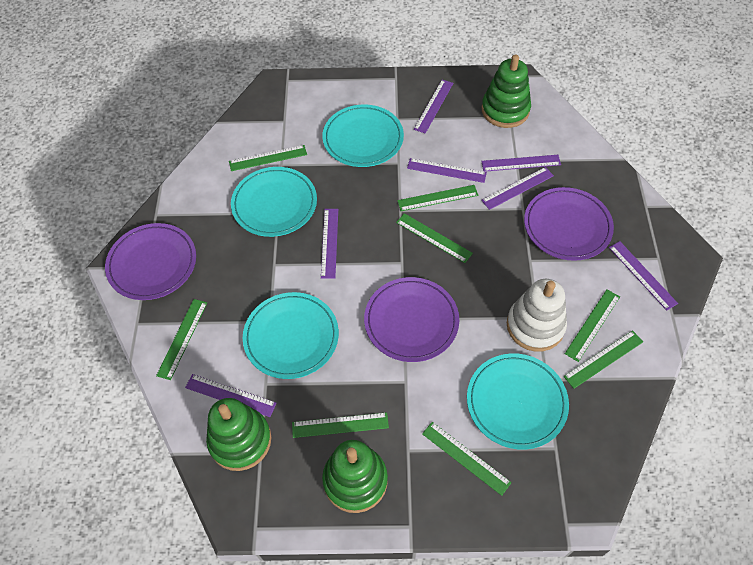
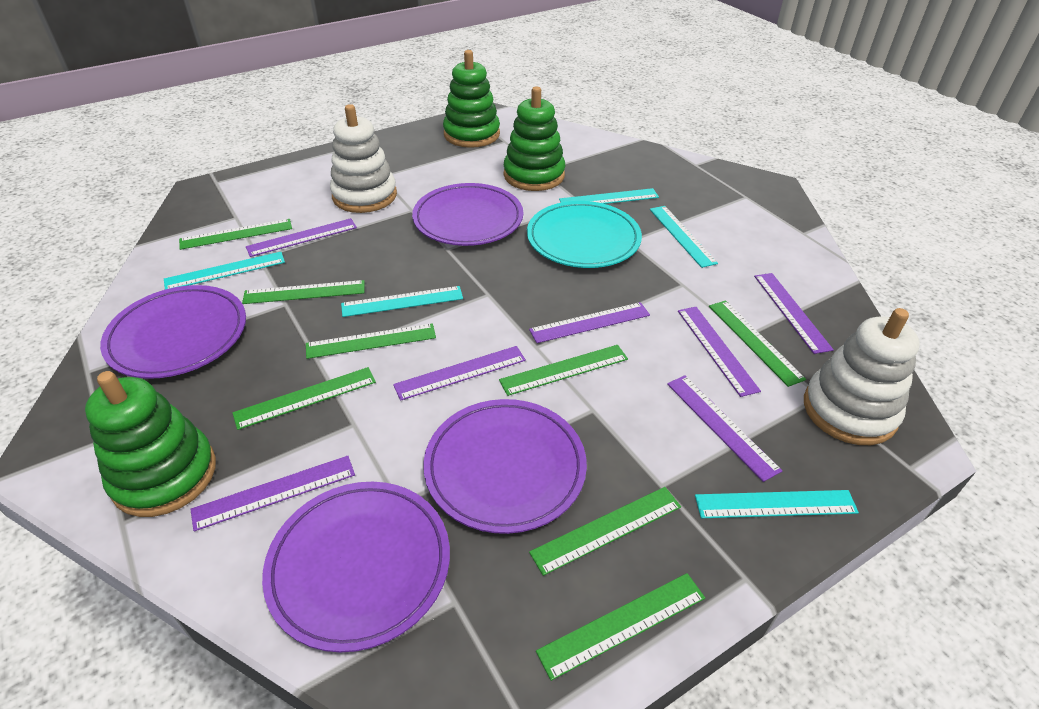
purple plate: [105,223,196,300] [364,277,459,362] [524,187,614,261] = 3 -> [100,285,246,379] [262,482,450,652] [412,183,523,246] [423,399,587,534] = 4
turquoise plate: [231,167,317,237] [243,292,339,379] [322,104,404,167] [467,353,569,450] = 4 -> [527,201,642,268] = 1
turquoise ruler: none = 0 -> [164,252,285,289] [341,286,463,317] [559,188,659,204] [650,206,718,268] [695,490,859,518] = 5
white stacking toy: [507,279,567,352] = 1 -> [330,104,397,213] [804,308,920,445] = 2

